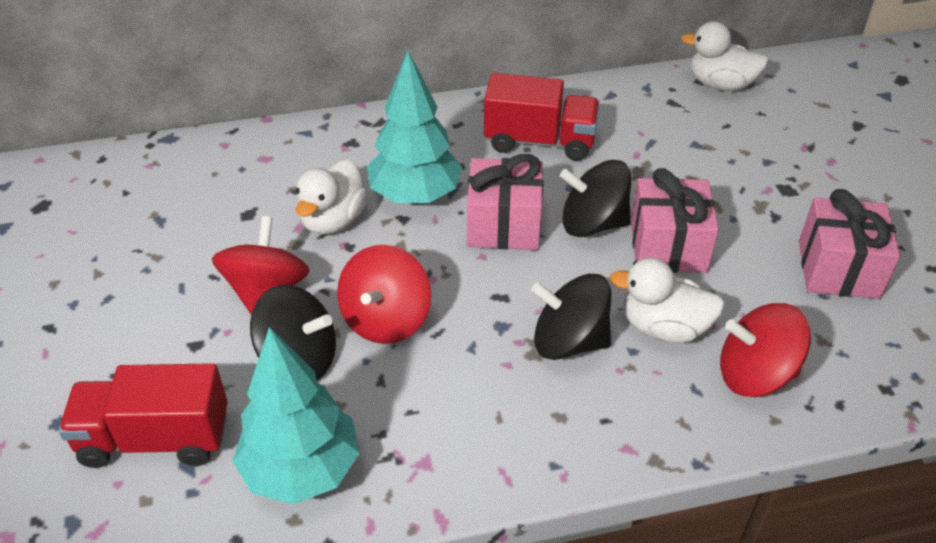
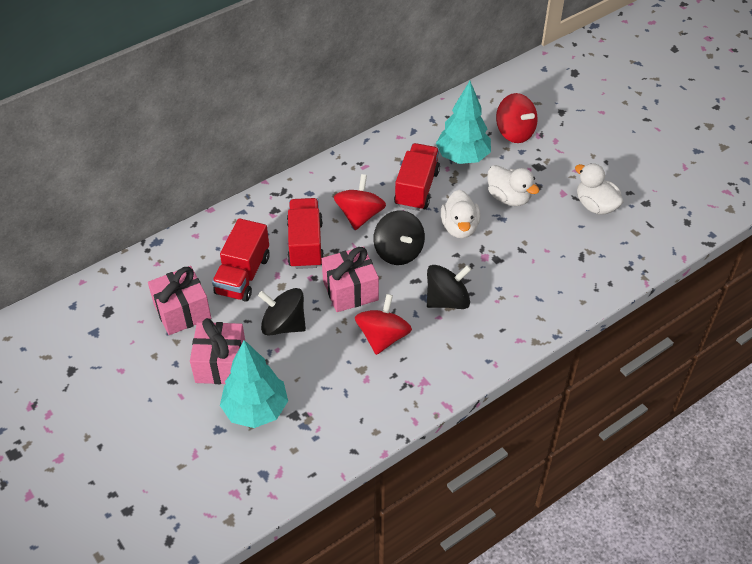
red truck: [58,363,228,468] [484,73,599,161] = 2 -> [212,218,270,302] [287,198,324,269] [394,143,440,211] = 3

